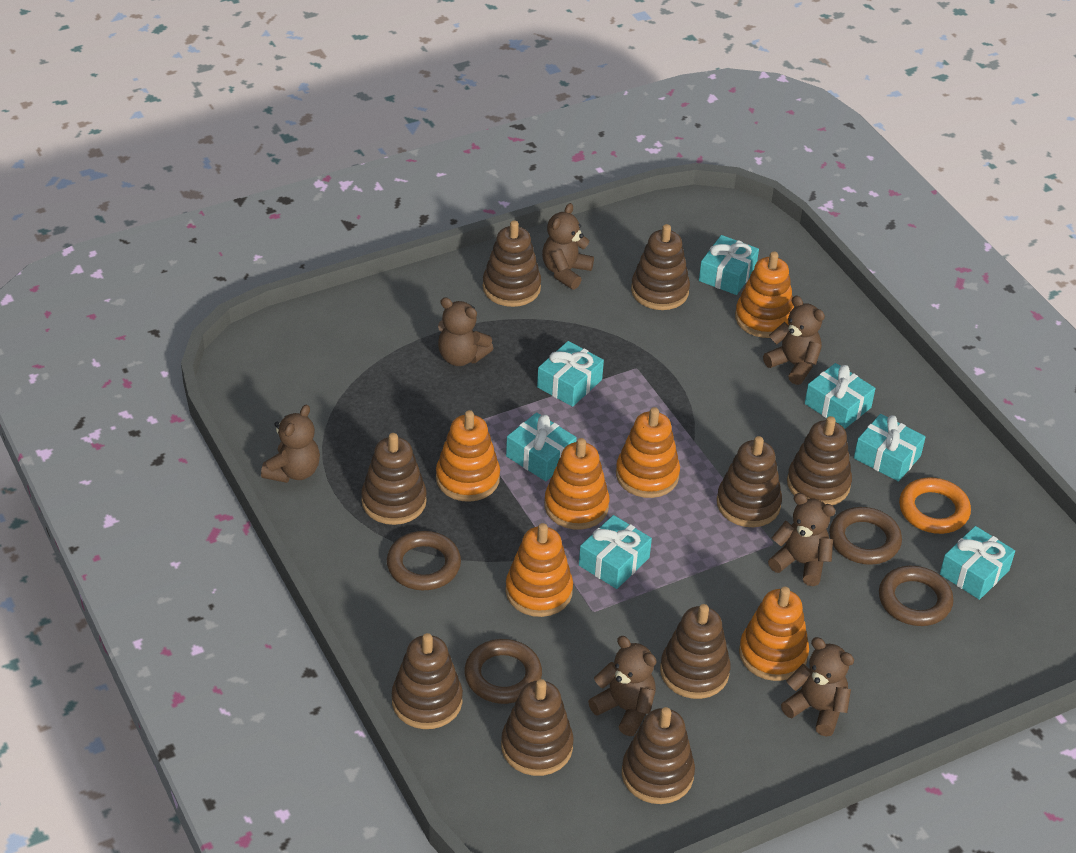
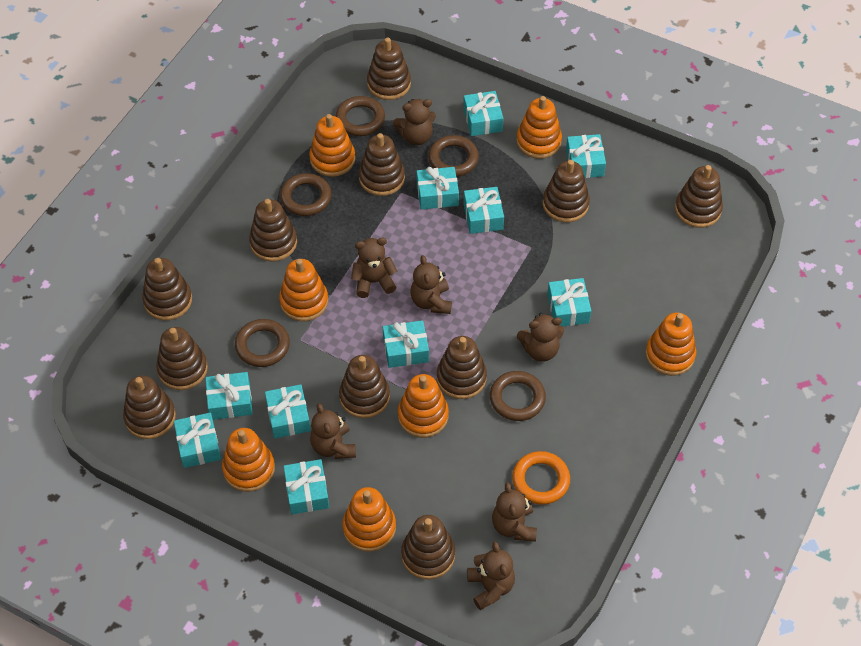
brown ring: [387,531,461,590] [465,639,542,704] [829,507,902,565] [879,566,954,626] = 4 -> [235,319,290,367] [280,173,332,216] [336,96,385,136] [428,135,479,177] [490,371,546,421] = 5
brown stacking toy: [361,433,427,525] [392,633,463,729] [483,220,541,307] [501,679,574,776] [622,707,695,804] [631,224,690,310] [660,604,731,699] [717,436,782,527] [787,416,852,506] = 9 -> [123,376,176,439] [142,258,192,320] [156,327,208,390] [249,199,297,262] [339,355,390,418] [359,133,405,196] [367,38,411,100] [401,515,455,579] [437,336,487,399] [543,160,590,222] [675,165,723,228] = 11
orange stacking toy: [436,410,500,502] [505,523,573,617] [544,438,609,530] [616,407,680,498] [735,251,794,338] [739,587,809,681] = 6 -> [222,428,275,492] [279,259,328,321] [309,114,355,177] [342,487,396,552] [398,374,449,438] [516,96,562,159] [645,313,696,376] = 7
turquoise gift: [506,412,577,481] [537,341,604,407] [579,515,652,589] [699,235,759,295] [805,363,876,429] [854,414,926,482] [940,526,1015,600] = 7 -> [174,413,221,468] [205,372,253,420] [265,384,311,439] [283,459,329,514] [383,320,429,368] [417,167,459,210] [463,91,504,136] [463,187,504,234] [547,278,591,326] [566,134,606,178] = 10

